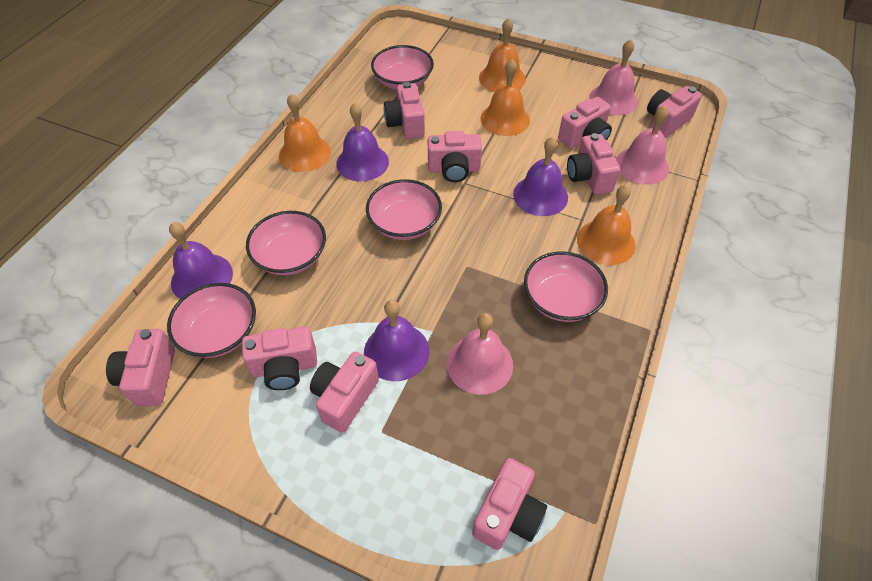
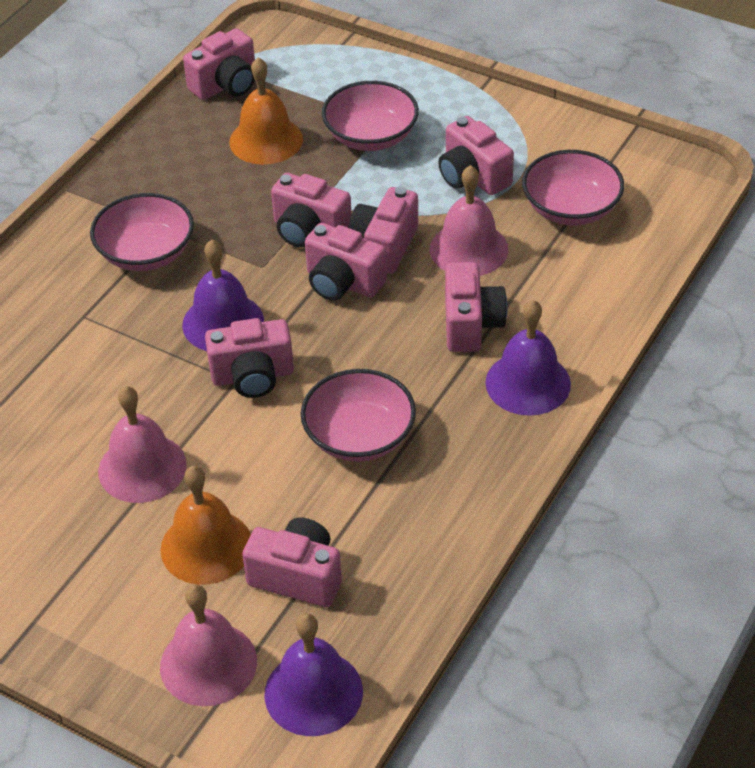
orange bell: [279,93,331,172] [479,18,526,92] [481,59,530,136] [577,185,636,265] = 4 -> [160,466,251,585] [230,57,303,165] = 2
pink bowl: [167,283,256,358] [246,211,326,275] [366,179,442,240] [371,45,434,90] [524,251,608,322] = 5 -> [90,193,194,271] [301,369,416,462] [322,81,419,151] [522,150,624,225] = 4
pink camera: [106,329,175,406] [242,326,317,390] [310,352,379,433] [384,82,425,139] [428,131,482,182] [472,458,547,550] [558,97,612,149] [567,133,620,195] [647,86,702,138] = 9 -> [183,28,255,100] [205,318,294,398] [242,517,342,607] [271,173,351,247] [305,223,387,301] [349,187,418,274] [438,116,514,195] [445,262,507,352] = 8
purple bell: [169,222,233,299] [336,103,389,181] [364,300,429,381] [513,136,568,216] = 4 -> [182,240,264,351] [264,614,363,736] [485,300,571,416] = 3

